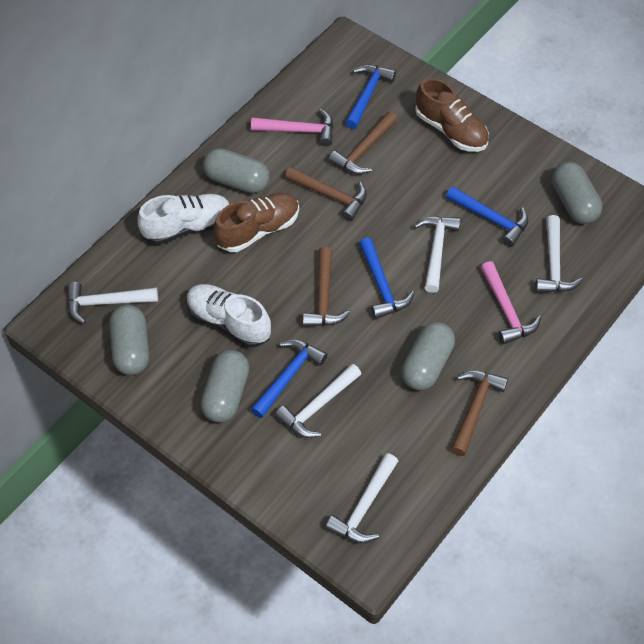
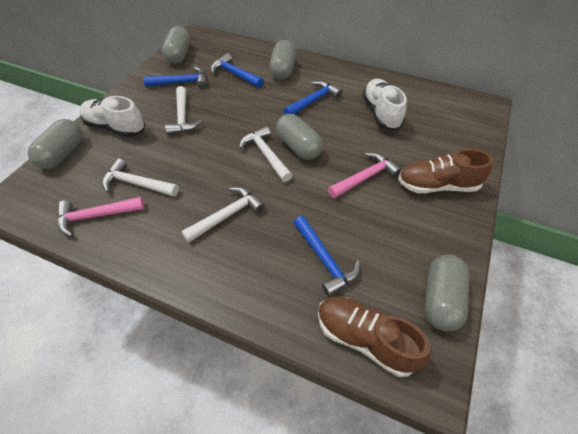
brown hammer: [285,167,367,221] [303,247,350,327] [328,112,397,175] [451,370,508,456] = 4 -> none = 0
white hammer: [67,282,158,324] [275,364,361,438] [325,453,398,543] [414,216,460,293] [535,215,582,293] = 5 -> [102,158,179,197] [165,86,202,135] [181,187,265,243] [239,126,292,182] = 4

